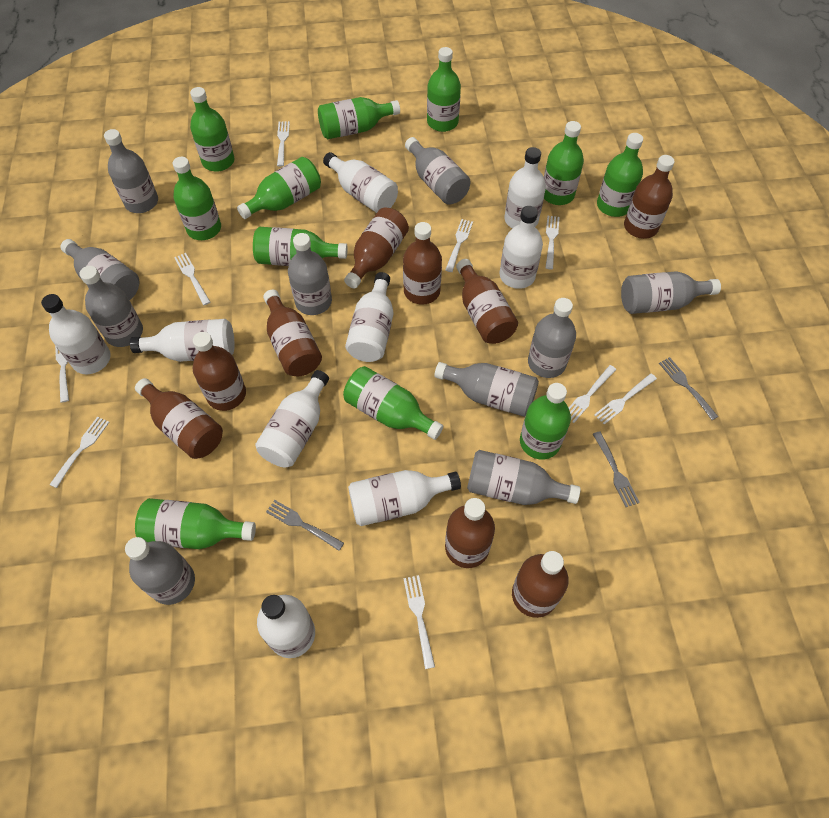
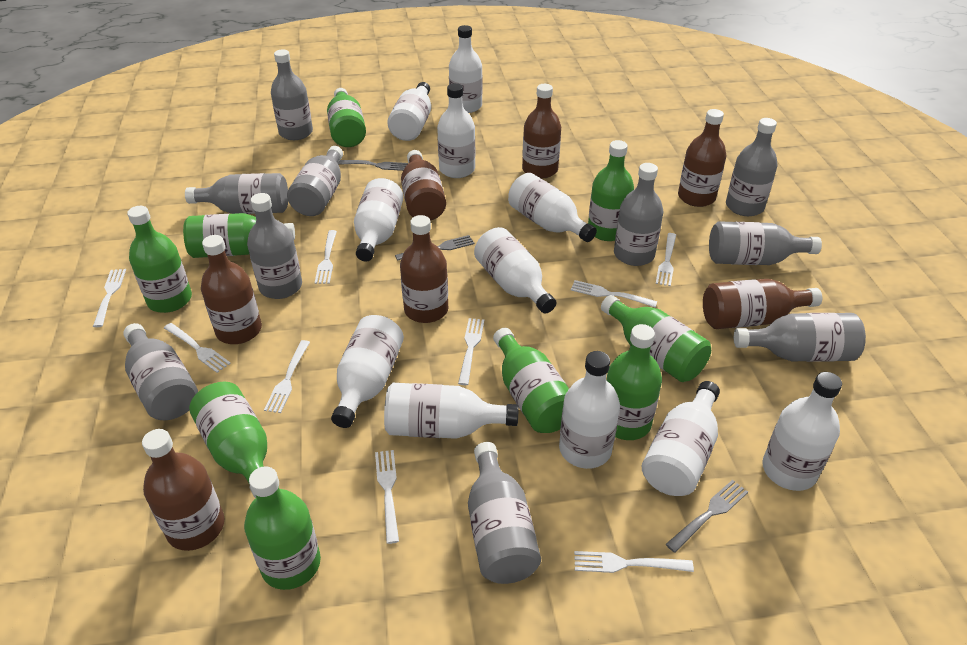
brown bottle: [135,378,223,459] [193,332,246,411] [263,290,322,376] [344,208,409,288] [403,222,442,305] [445,498,495,568] [456,259,518,344] [512,551,569,618] [624,155,675,239] = 9 -> [142,429,225,551] [201,235,262,344] [400,215,448,323] [401,150,446,221] [522,84,561,179] [678,109,726,207] [703,279,822,329] = 7
green bottle: [135,498,256,549] [173,157,221,240] [190,87,235,172] [237,157,321,219] [253,227,348,266] [318,97,400,139] [343,366,443,440] [427,47,461,132] [520,383,571,460] [544,121,584,205] [597,133,643,217] = 11 -> [127,206,192,313] [183,213,295,258] [189,382,267,498] [244,466,321,590] [327,88,366,147] [493,328,569,433] [588,140,634,241] [601,295,711,382] [606,324,662,440] = 9
white bottle: [41,294,111,374] [130,319,235,362] [255,370,329,468] [257,595,315,658] [323,152,398,213] [345,272,393,362] [348,470,461,526] [500,206,543,289] [504,147,546,228] = 9 -> [331,315,404,428] [354,178,403,262] [384,383,519,439] [387,82,431,141] [437,83,475,178] [449,25,482,113] [474,227,557,314] [508,173,597,242] [559,351,620,469] [641,381,720,496] [762,372,842,491] = 11

